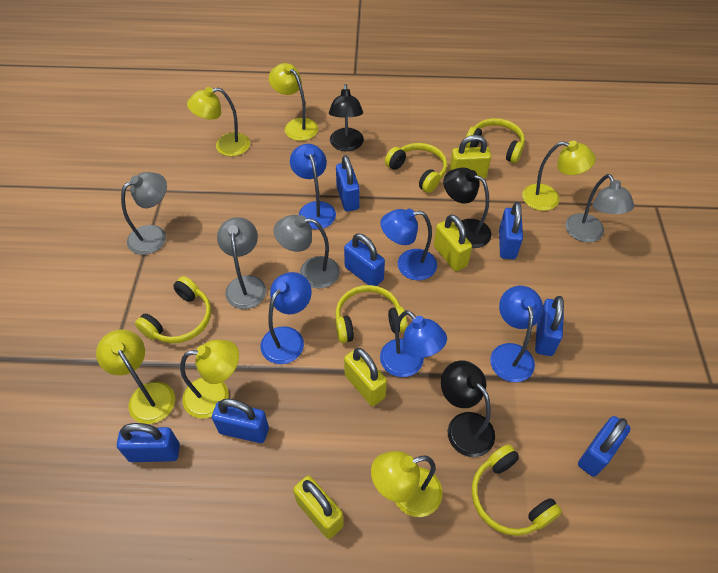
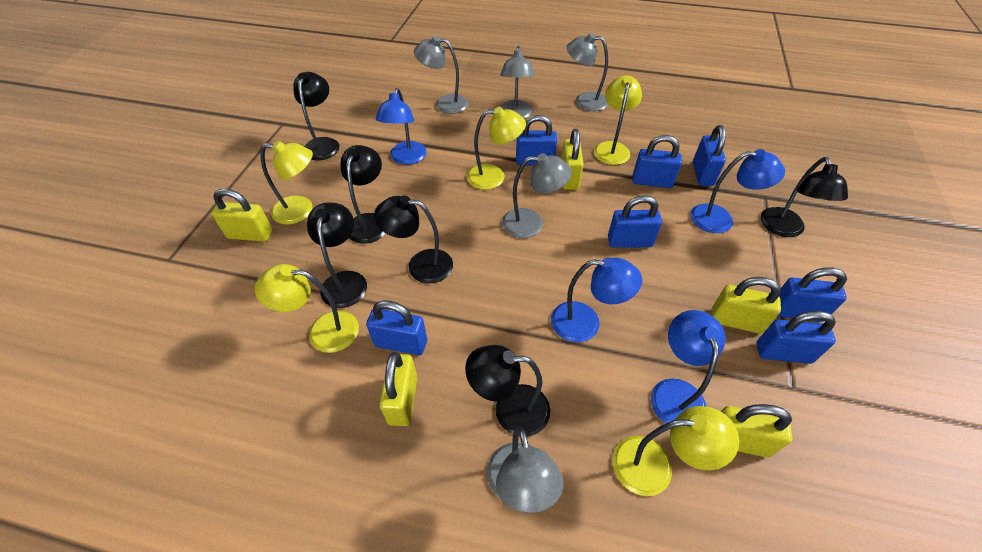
black lamp: [329,84,364,151] [441,360,495,457] [444,168,491,248] = 3 -> [293,72,339,160] [307,202,367,308] [340,145,385,244] [374,196,453,283] [465,345,550,437] [760,157,848,237] = 6
blue lamp: [261,272,312,364] [290,144,336,230] [380,209,437,280] [380,310,447,377] [490,286,543,382] = 5 -> [376,88,427,165] [551,257,642,342] [651,310,726,424] [690,149,785,233] = 4
grey lamp: [121,172,167,255] [217,217,266,309] [273,215,340,288] [565,174,634,242] = 4 -> [414,36,469,114] [487,427,563,513] [500,46,535,119] [502,153,572,238] [567,33,608,111] = 5
yellow headphones: [135,276,211,343] [335,285,407,343] [385,143,447,193] [466,118,525,163] [472,444,562,536] = 5 -> none = 0
yellow lamp: [96,330,175,424] [180,340,239,419] [187,87,250,156] [269,63,318,141] [371,451,442,517] [522,141,596,211] = 6 -> [255,264,359,353] [260,140,313,225] [467,107,526,190] [594,75,642,165] [612,406,739,496] = 5
yellow padlock: [293,475,344,539] [344,348,387,406] [434,214,472,271] [449,135,491,179] = 4 -> [212,189,272,242] [379,352,417,426] [561,129,584,190] [711,277,781,334] [721,404,793,457] = 5

